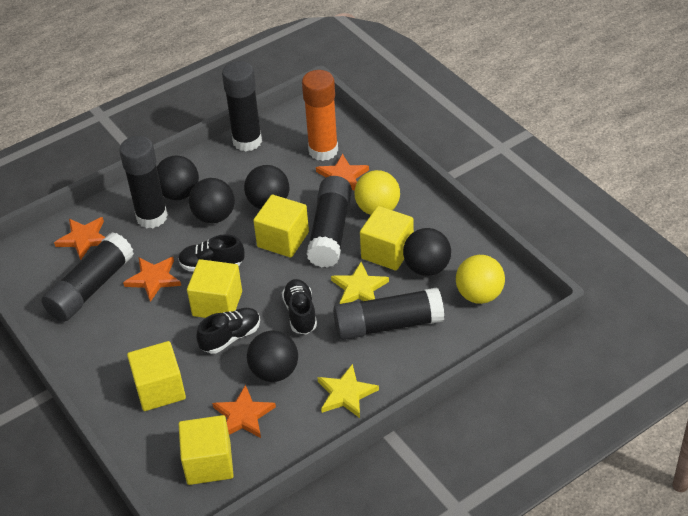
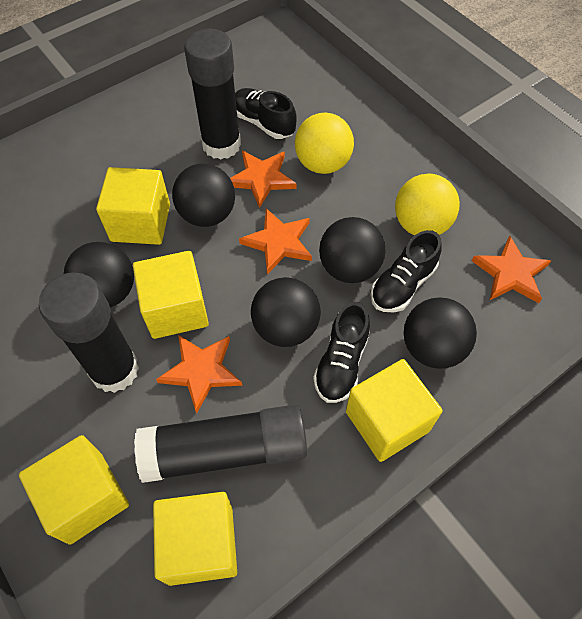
black glue stick: [41,232,134,322] [119,136,168,228] [222,61,262,151] [307,176,352,268] [333,288,444,340] = 5 -> [39,272,139,393] [134,405,307,483] [184,28,241,160] = 3
orange glue stick: [302,70,338,161] = 1 -> none = 0
yellow star: [317,364,379,418] [331,262,389,304] = 2 -> none = 0

